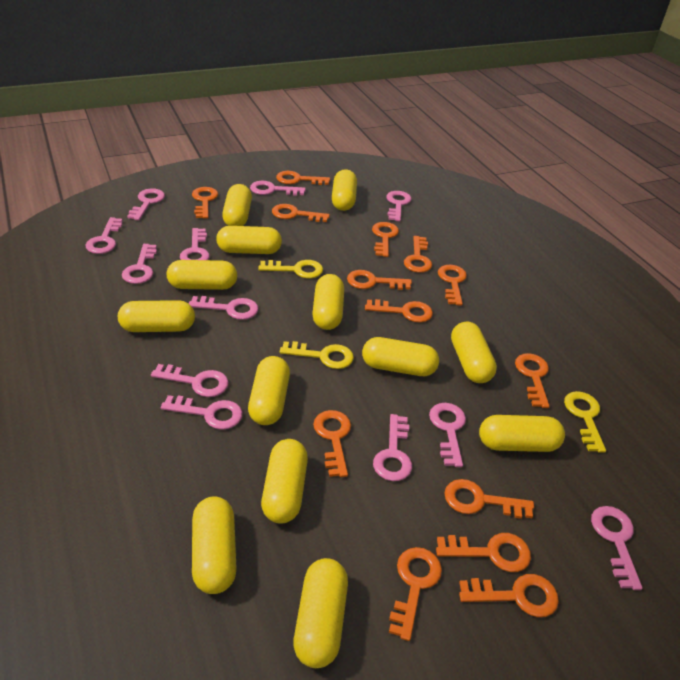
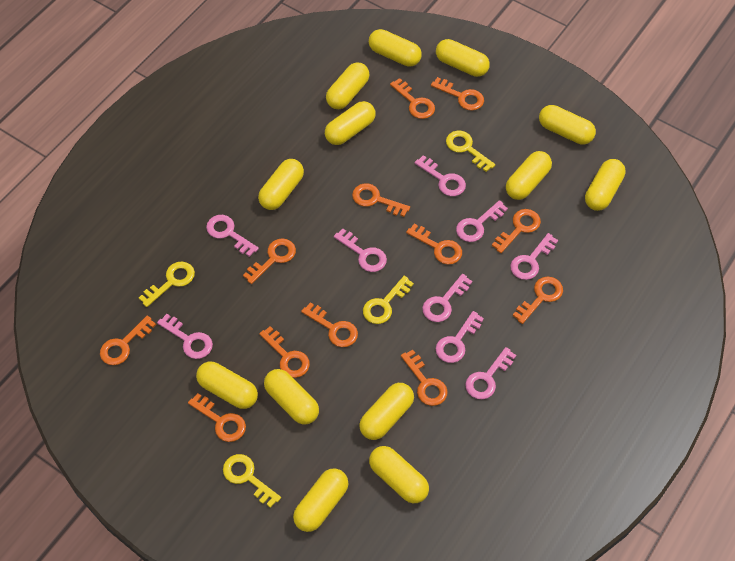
orange key: [192,187,218,219] [272,204,330,222] [276,171,330,185] [313,410,351,477] [347,270,412,290] [365,299,433,323] [372,222,399,257] [389,547,442,641] [404,236,432,273] [436,533,531,572] [438,265,467,306] [444,479,534,519] [459,574,559,617] [515,353,550,408] = 14 -> [100,316,156,365] [188,393,246,442] [243,239,296,284] [259,326,310,378] [301,302,358,347] [352,183,410,217] [390,78,435,119] [401,349,448,406] [406,224,462,264] [431,77,484,110] [492,209,541,253] [513,276,563,324] = 12
pink key: [85,217,123,254] [122,244,157,284] [127,188,165,220] [151,364,228,397] [161,395,242,430] [180,228,210,260] [189,296,258,320] [250,181,306,196] [373,414,412,481] [386,191,411,221] [429,403,466,467] [591,506,643,590] = 12 -> [157,314,213,359] [206,215,259,257] [334,229,387,272] [414,155,466,196] [422,274,472,322] [436,311,484,363] [456,200,508,242] [465,347,516,399] [510,233,558,280] = 9
yellow key: [258,260,323,278] [280,341,354,369] [564,391,606,453] = 3 -> [139,261,195,307] [223,454,281,508] [363,276,414,324] [446,130,495,172] = 4

